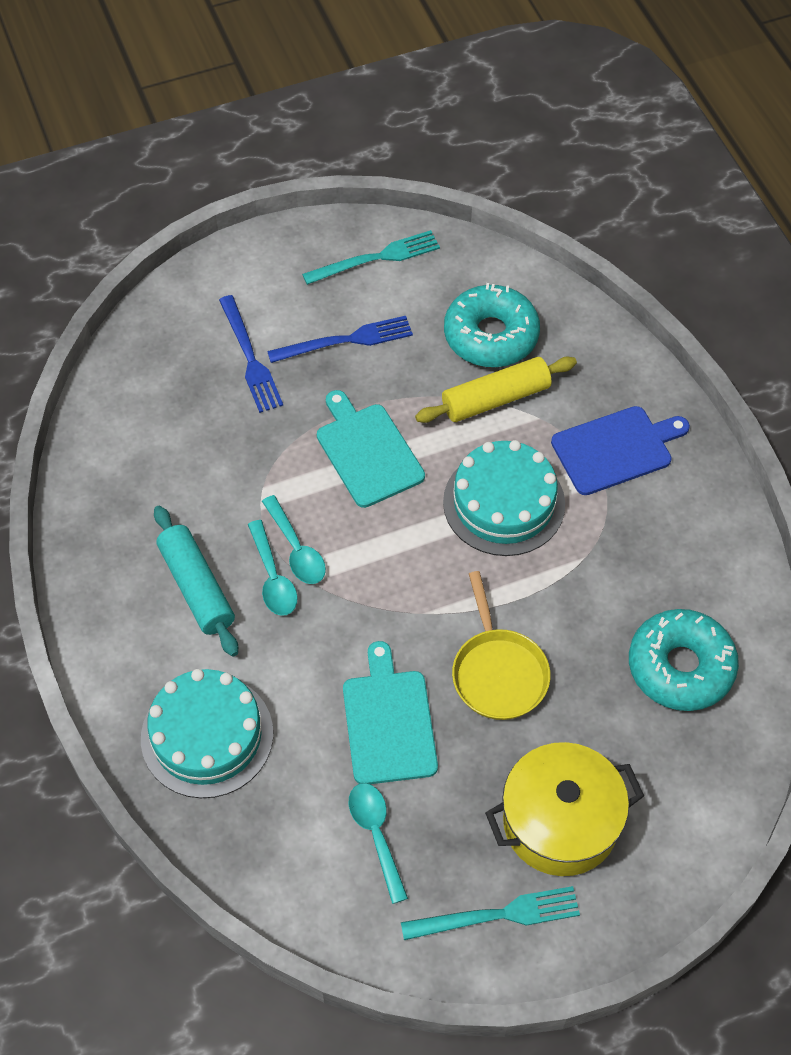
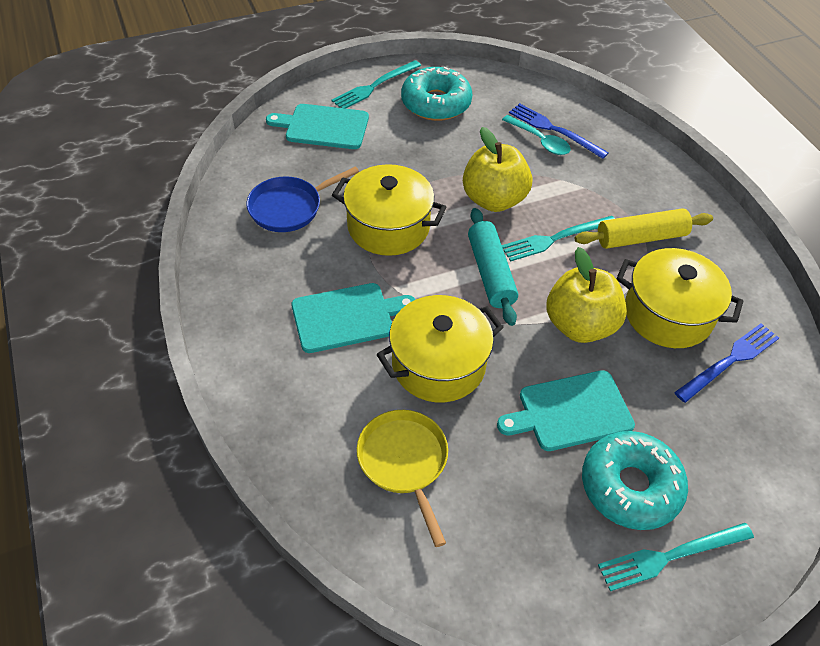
blue cutting board: [551,406,690,495] = 1 -> none = 0
blue pan: none = 0 -> [247,166,359,232] = 1
turquoise cake: [141,669,273,798] [443,440,565,556] = 2 -> none = 0
turquoise cutting board: [317,390,425,508] [343,641,438,784] = 2 -> [266,104,369,149] [292,283,416,353] [497,370,635,451] = 3
turquoise fork: [302,230,440,285] [401,886,580,940] = 2 -> [332,60,421,109] [502,216,615,262] [598,523,754,591] = 3
turquoise spoon: [248,520,298,616] [262,495,326,584] [349,783,408,904] = 3 -> [502,115,571,155] = 1
yellow apple: none = 0 -> [463,127,532,212] [546,247,627,343] = 2
yellow pot: [485,742,644,876] = 1 -> [332,164,446,256] [377,295,504,402] [616,248,743,348] = 3

